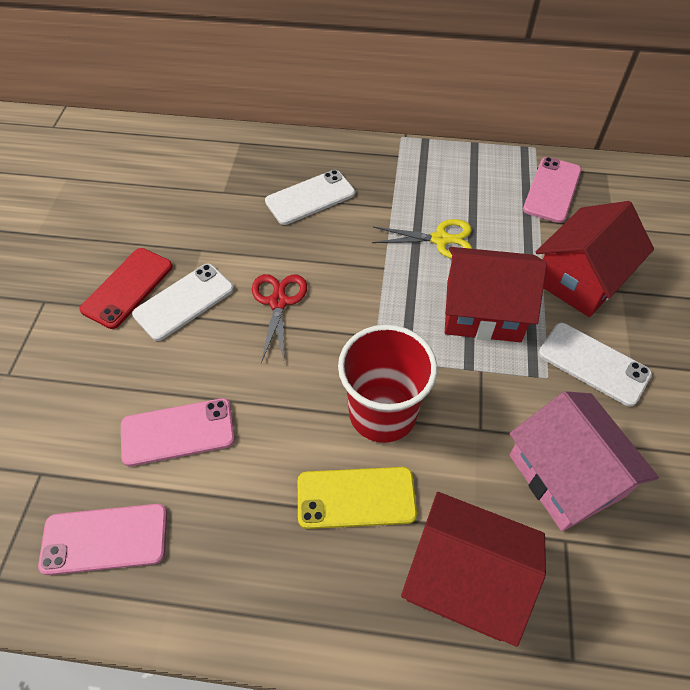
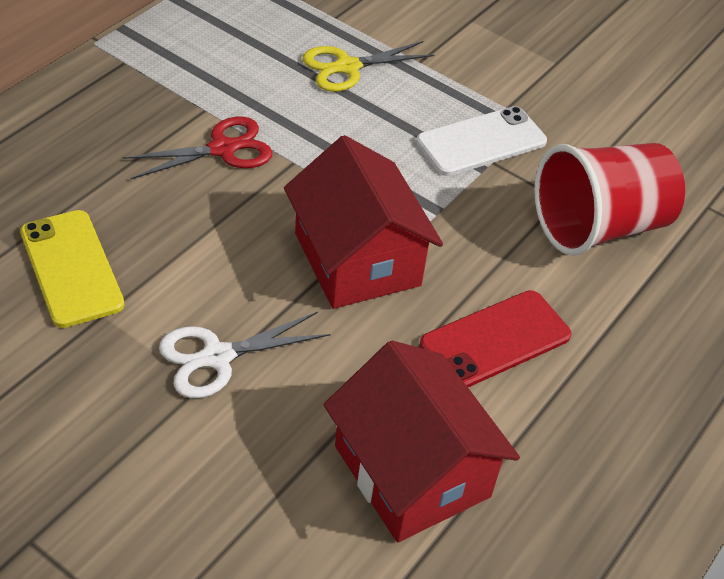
pink house: [509,391,659,531] = 1 -> none = 0
pink phone: [38,504,167,575] [121,398,235,466] [523,157,581,223] = 3 -> none = 0
red house: [401,492,546,647] [445,247,547,342] [536,201,654,317] = 3 -> [284,135,443,309] [323,341,520,542] = 2
white phone: [132,264,234,341] [265,170,355,225] [538,323,652,406] = 3 -> [416,106,547,176] = 1
white scissors: none = 0 -> [159,312,331,398] = 1

